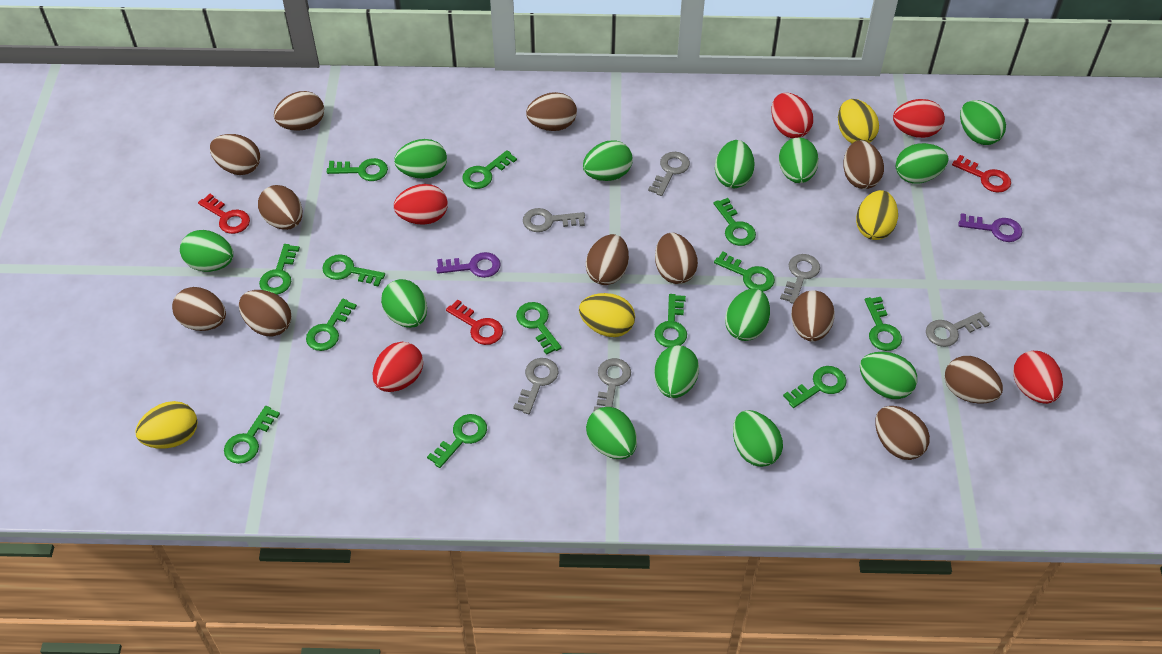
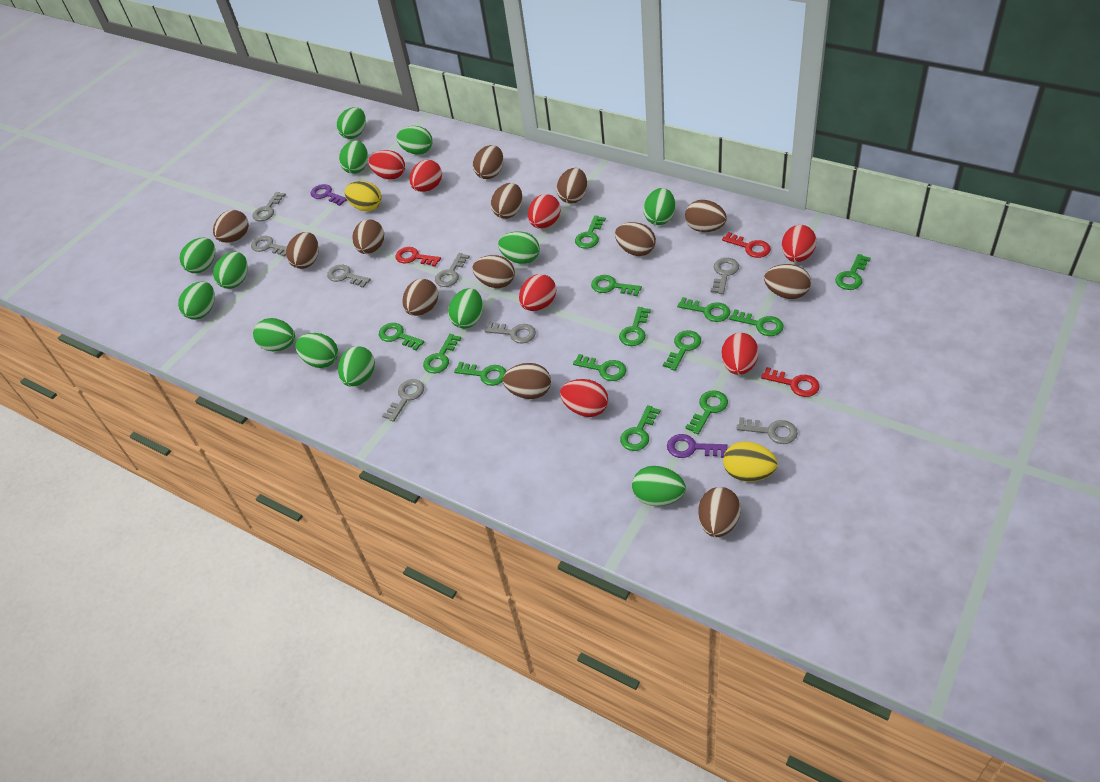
brown egg: [172,287,226,331] [210,134,260,175] [239,290,292,337] [258,185,302,230] [274,91,324,131] [526,92,577,131] [586,234,629,285] [655,233,698,284] [791,290,835,342] [843,140,884,189] [875,406,930,460] [945,356,1003,404] = 12 -> [213,210,249,243] [286,232,319,269] [352,219,384,254] [403,279,438,316] [472,255,515,288] [473,145,503,179] [491,183,523,219] [503,363,551,399] [556,168,587,204] [615,222,656,256] [685,200,727,232] [698,487,741,537] [764,264,811,299] = 13
grey key: [513,358,559,414] [523,208,585,232] [594,358,631,411] [648,152,690,196] [780,254,820,304] [926,312,990,347] = 6 -> [251,236,287,257] [252,192,286,221] [327,265,371,288] [382,379,424,422] [435,253,470,287] [484,321,536,343] [711,258,739,294] [736,417,798,444] = 8
red egg: [372,342,423,392] [394,184,448,225] [771,93,813,138] [893,99,945,138] [1013,351,1063,404] = 5 -> [368,150,405,179] [409,160,442,192] [519,274,556,311] [528,194,561,229] [560,379,608,417] [721,333,759,375] [782,225,816,262] = 7
yellow egg: [135,401,198,449] [579,293,635,337] [838,99,879,143] [856,190,898,240] = 4 -> [345,181,382,211] [723,441,777,482] = 2

